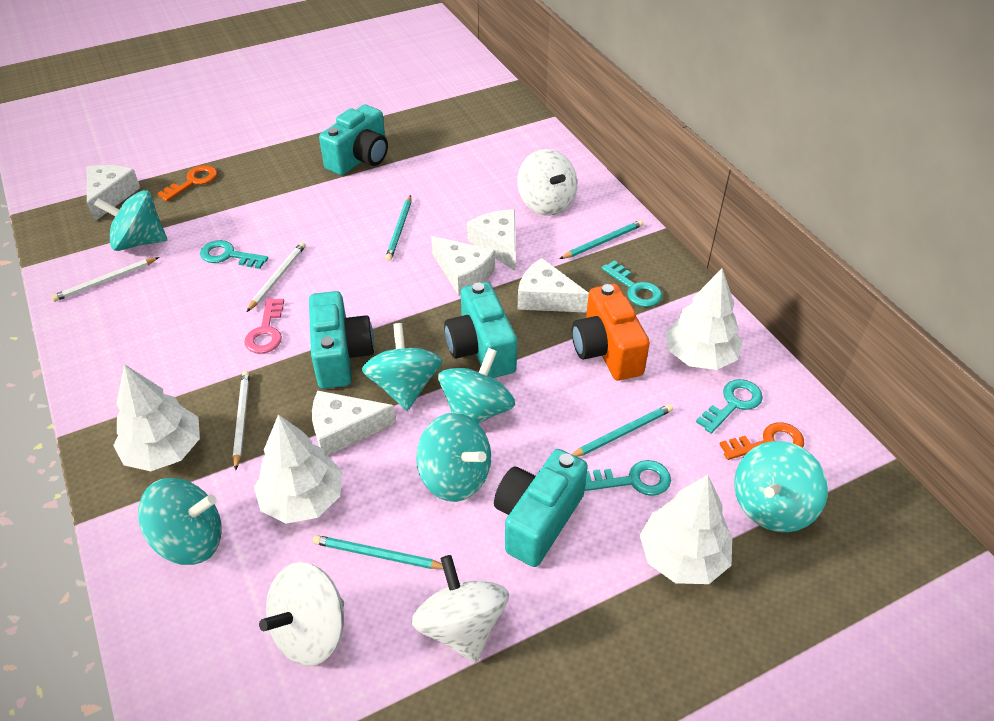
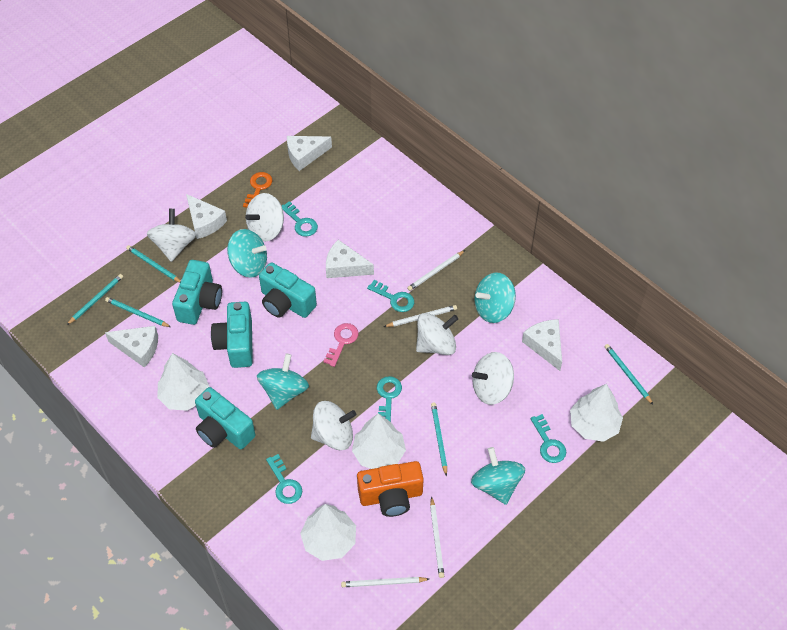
orange key: [157,165,217,201] [720,422,804,460] = 2 -> [243,172,272,207] = 1
turquoise key: [200,240,268,269] [585,460,671,496] [601,260,662,307] [696,379,763,434] = 4 -> [266,454,302,504] [282,201,318,237] [367,280,414,312] [377,376,402,422] [530,414,566,463] = 5
turquoise pencil: [313,535,443,569] [385,195,411,261] [560,220,643,259] [572,404,673,457] = 4 -> [67,274,123,325] [105,297,171,327] [126,245,181,283] [431,403,447,476] [604,344,653,404] = 5
turquoise spinning top: [94,190,167,251] [138,478,222,565] [362,323,443,411] [416,413,491,502] [438,348,515,424] [734,441,828,532] = 6 -> [227,229,267,277] [257,353,309,410] [471,447,525,505] [475,273,516,323] = 4
white pencil: [51,257,159,302] [233,371,250,470] [247,242,306,312] = 3 -> [341,577,429,587] [384,305,457,327] [407,250,465,291] [430,496,444,578] = 4
white spinning top: [259,562,344,666] [412,555,509,663] [517,149,577,215] = 3 -> [147,209,196,262] [245,193,284,242] [311,401,356,450] [416,313,458,355] [472,352,514,405] = 5

